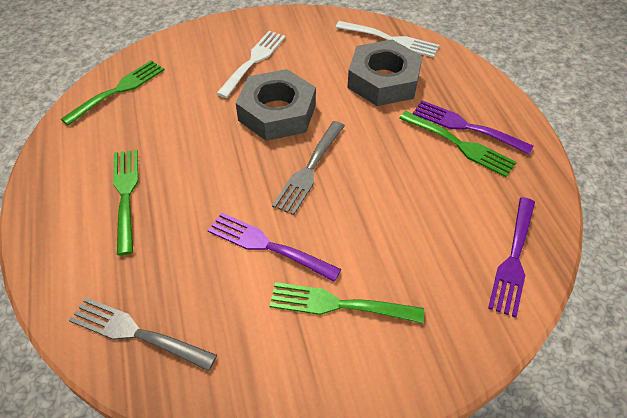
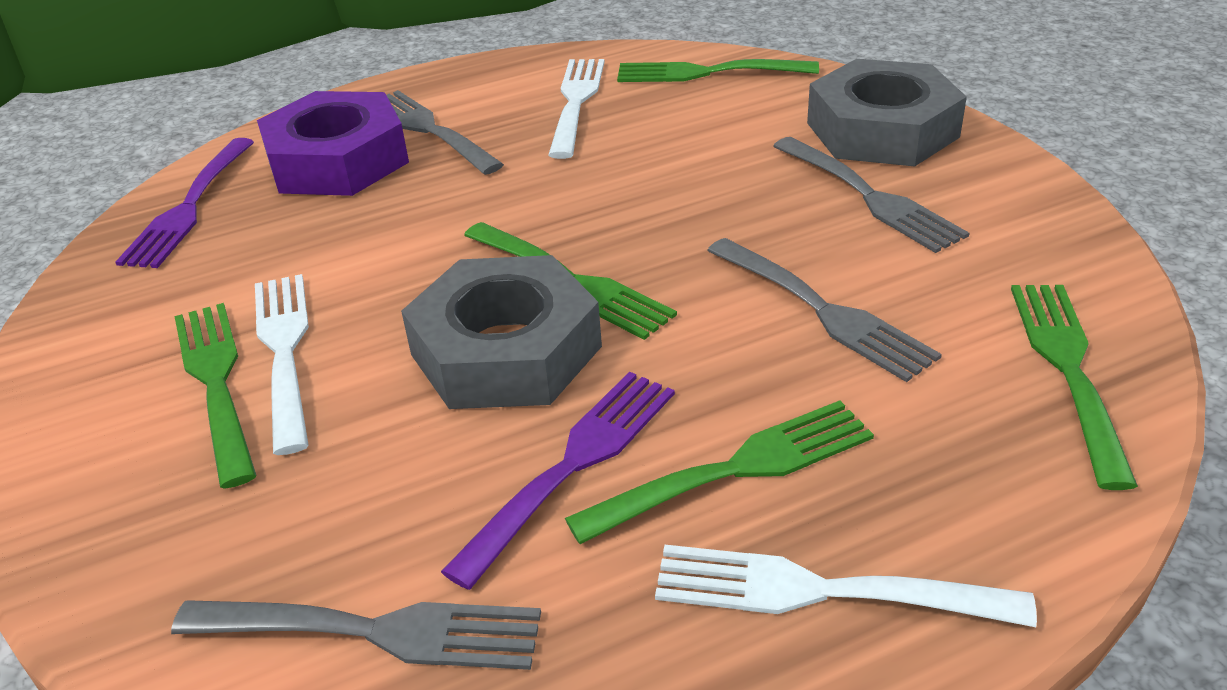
green fork: [61,60,164,126] [113,149,138,255] [270,282,424,323] [399,111,517,177] = 4 -> [175,303,257,489] [464,222,677,340] [565,401,874,544] [617,59,819,82] [1011,285,1138,490] = 5
grey fork: [69,297,217,371] [272,121,345,215] = 2 -> [171,600,541,670] [386,90,504,175] [707,238,942,382] [773,137,969,253] = 4
purple fork: [207,213,341,282] [413,100,533,155] [488,197,535,318] = 3 -> [115,138,254,268] [441,372,675,590] = 2
purple nut: none = 0 -> [257,91,409,196] = 1
white fork: [216,31,286,98] [335,21,439,58] = 2 -> [255,274,309,455] [549,59,604,159] [655,545,1037,627] = 3

